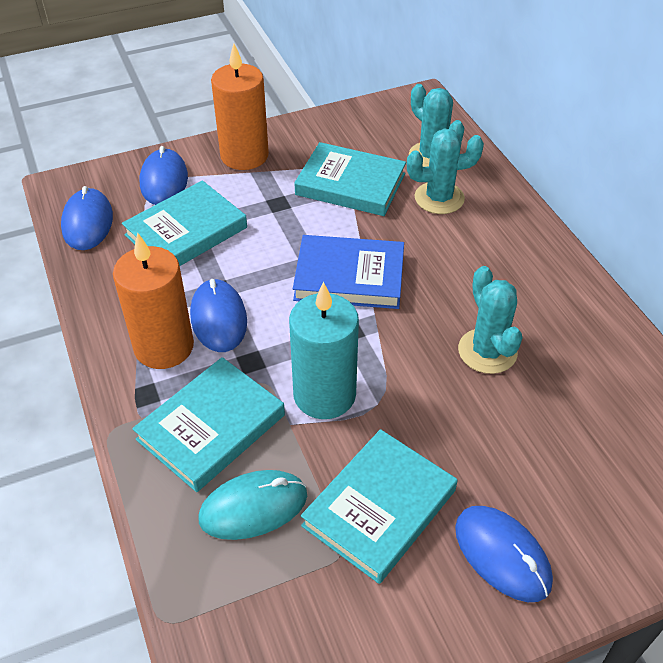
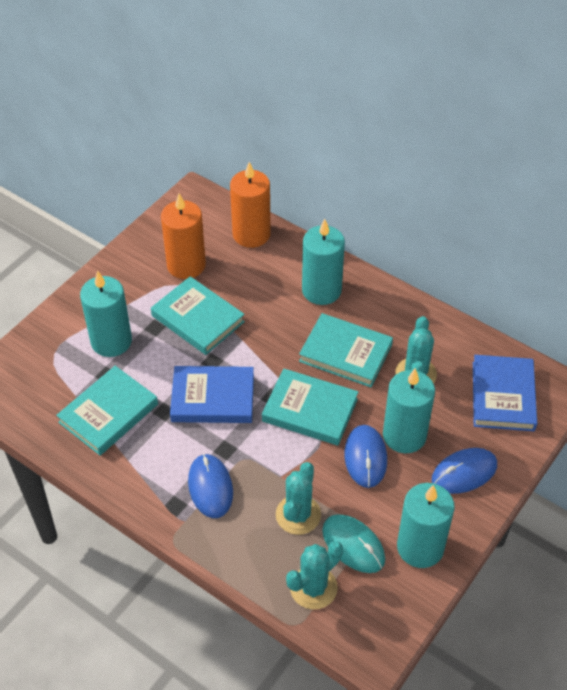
blue book: [293,235,404,309] = 1 -> [170,366,254,423] [473,355,537,431] = 2
blue mouse: [61,186,113,250] [140,146,188,205] [190,279,247,352] [455,506,553,602] = 4 -> [188,454,233,518] [344,425,387,488] [432,448,497,494] = 3
turquoise candle: [289,282,359,419] = 1 -> [80,270,132,357] [302,219,345,305] [383,368,435,453] [397,483,455,568] = 4

